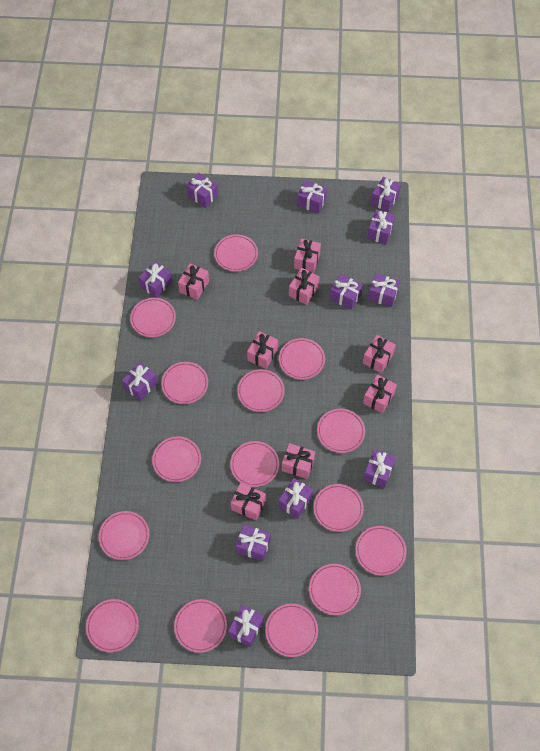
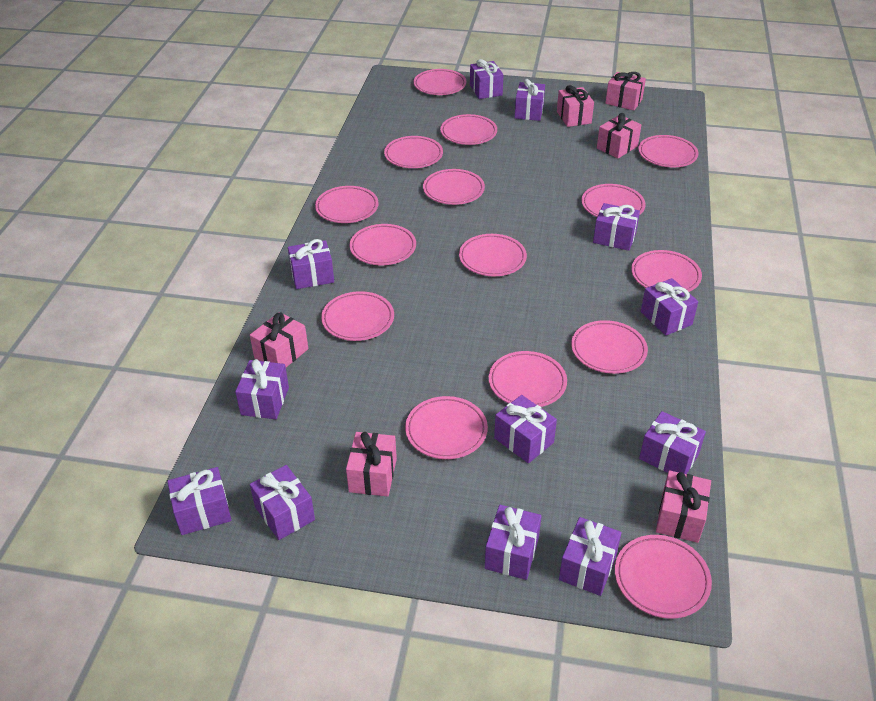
pink gift: [178,263,209,300] [231,483,266,521] [247,331,278,369] [282,443,315,479] [289,268,320,305] [294,238,321,273] [363,335,396,373] [363,374,397,413] = 8 -> [250,312,308,367] [346,432,397,497] [557,85,594,127] [597,113,641,158] [605,72,646,111] [656,470,711,543] = 6

